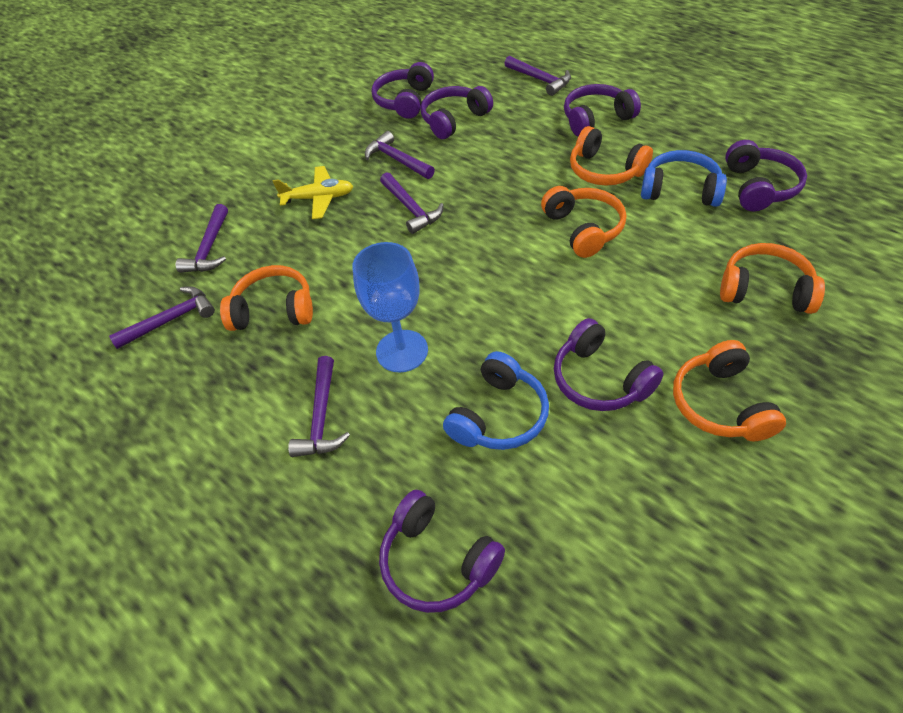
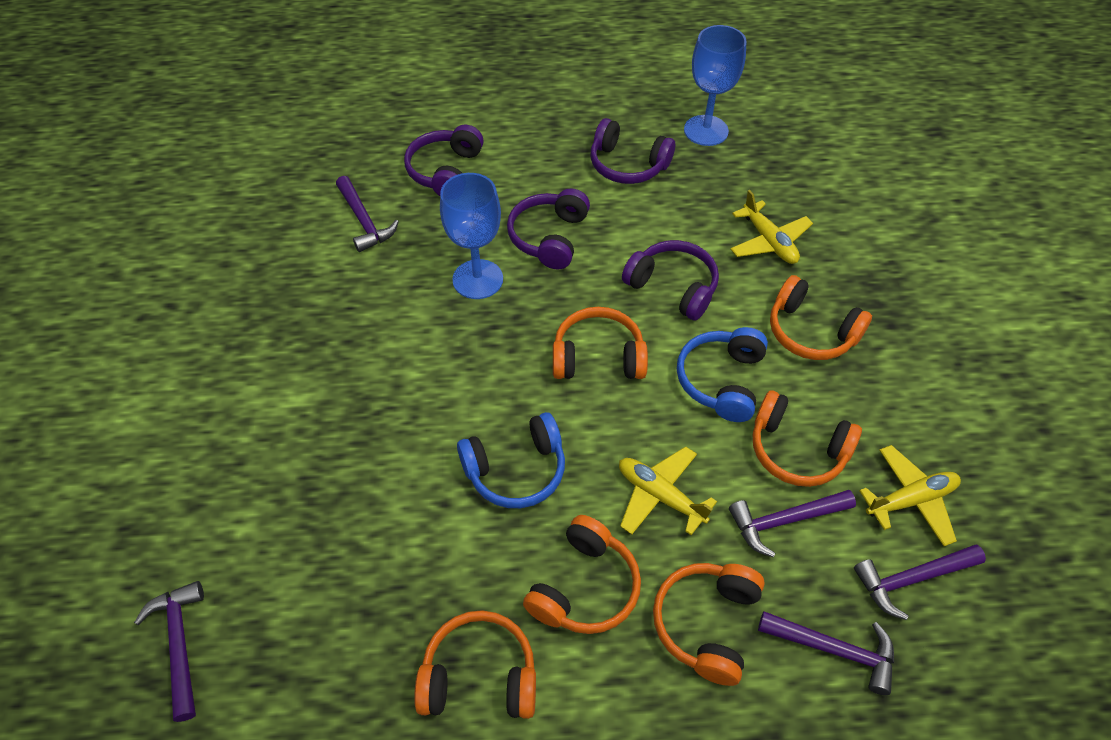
blue goblet: [352,242,428,372] = 1 -> [440,173,503,299] [684,25,747,146] = 2
orange headphones: [220,265,313,331] [541,186,626,258] [570,126,653,186] [673,340,786,441] [720,243,825,314] = 5 -> [414,610,536,719] [523,515,641,634] [553,307,648,379] [653,563,765,686] [753,391,862,487] [770,275,872,360] = 6
purple hammer: [109,286,215,349] [176,204,228,273] [288,356,350,457] [365,131,435,179] [380,172,444,234] [504,56,571,96] = 6 -> [134,581,204,722] [336,176,399,252] [729,490,856,558] [758,611,894,695] [854,544,986,620] = 5
purple headphones: [371,62,434,119] [379,490,505,613] [421,86,493,139] [554,318,664,411] [564,84,641,136] [725,140,807,211] = 6 -> [404,125,484,196] [507,188,590,270] [591,118,675,184] [622,240,719,321] = 4
yellow plane: [273,166,353,219] = 1 -> [619,446,717,535] [730,190,813,264] [859,445,961,546] = 3

